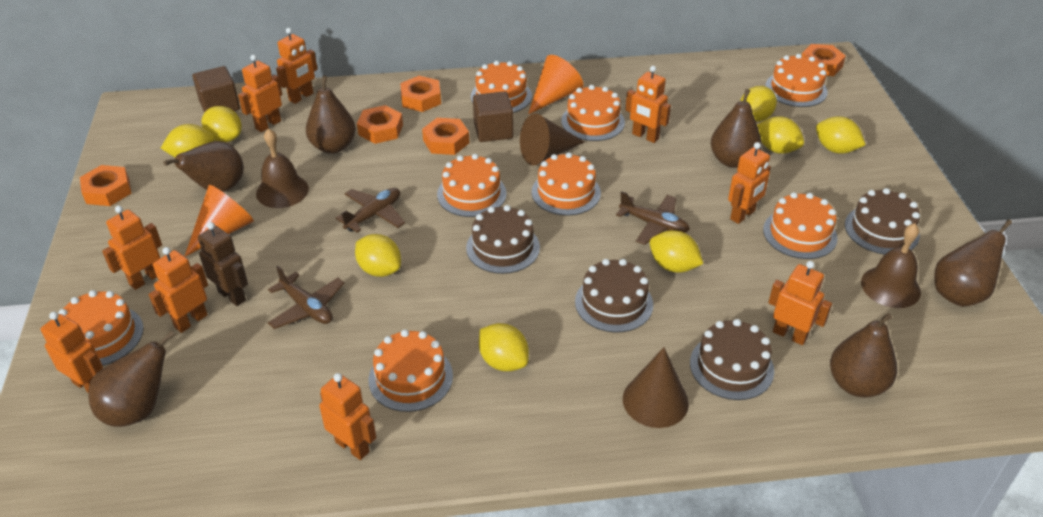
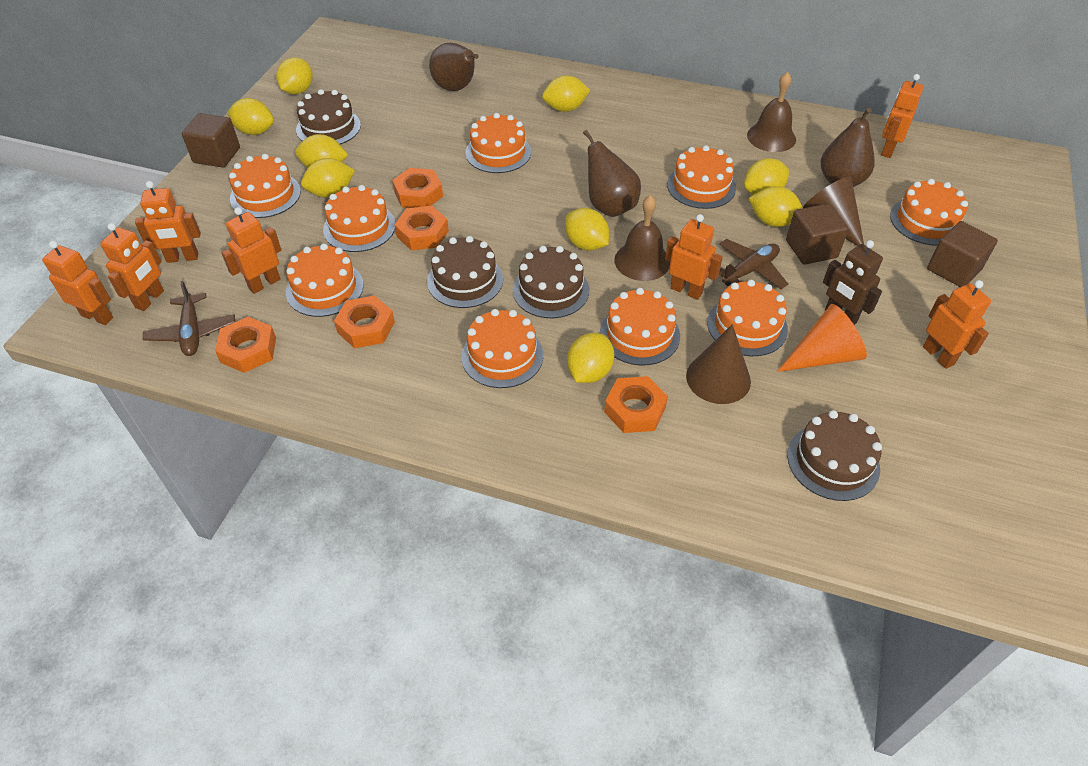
brown cube: [192,66,240,113] [473,91,513,142] = 2 -> [182,113,240,168] [786,203,849,265] [927,221,998,287] = 3
brown pear: [88,331,176,427] [163,141,244,192] [306,75,356,154] [710,89,762,168] [830,313,897,397] [934,219,1012,307] = 6 -> [429,43,479,91] [583,130,641,217] [821,108,875,187] = 3
brown plane: [268,266,345,329] [336,188,405,233] [616,191,690,245] = 3 -> [143,281,235,356] [719,239,788,289] = 2
orange cake: [59,290,144,366] [369,329,453,412] [437,154,507,217] [471,61,532,113] [532,152,601,216] [561,85,625,141] [763,192,838,259] [765,54,828,107] = 8 -> [229,154,301,218] [286,244,364,317] [323,185,396,252] [461,309,543,388] [466,113,531,173] [600,288,680,366] [667,145,736,209] [707,280,788,356] [890,179,968,246] = 9
orange cone: [184,185,254,257] [528,55,584,114] = 2 -> [777,304,867,372] = 1
orange robot: [40,312,103,393] [102,206,162,290] [149,247,208,333] [238,55,282,132] [276,28,317,104] [319,373,377,460] [625,66,671,143] [728,142,771,224] [768,261,832,345] = 9 -> [42,241,113,325] [100,223,164,311] [135,181,201,263] [221,207,281,294] [665,214,723,300] [881,74,924,158] [923,280,991,369] = 7
yellow lemon: [161,124,215,157] [202,106,242,142] [355,234,401,277] [479,323,529,371] [650,230,703,273] [740,86,777,122] [757,116,804,154] [816,116,865,154] = 8 -> [227,98,274,135] [276,57,313,95] [295,134,348,168] [301,158,355,198] [542,75,590,112] [565,208,609,251] [567,333,614,383] [744,158,789,195] [748,186,803,227] = 9

